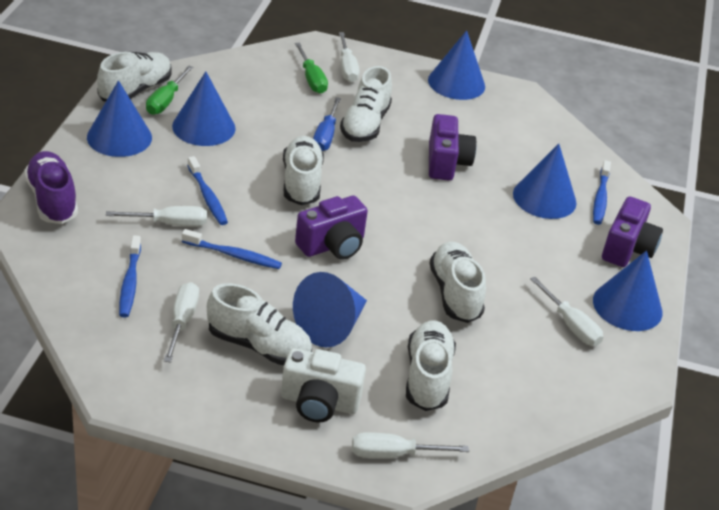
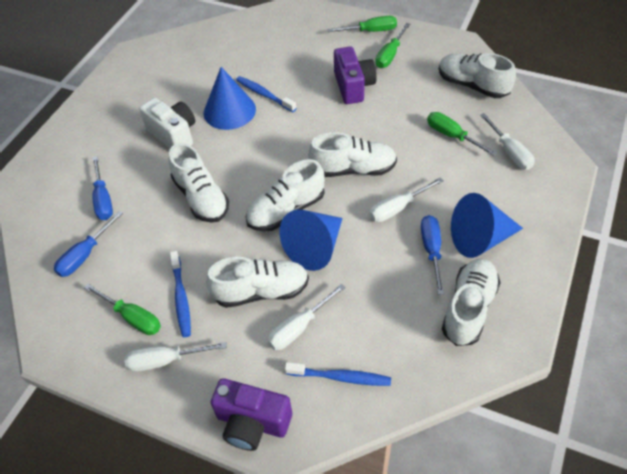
blue cone: [87,80,152,157] [172,71,236,146] [293,272,367,348] [428,30,485,100] [513,144,576,219] [593,250,662,331] = 6 -> [203,67,256,130] [280,210,342,271] [451,193,523,258] = 3
blue screwdriver: [313,97,341,151] = 1 -> [54,211,123,277] [92,156,113,220] [421,215,444,295] = 3
blue toothbrush: [119,235,141,317] [182,229,282,269] [187,156,228,225] [593,160,611,225] = 4 -> [170,251,191,337] [236,76,296,112] [285,362,391,386] = 3
green screwdriver: [146,66,193,115] [295,43,328,94] = 2 -> [84,284,161,335] [328,16,397,32] [375,23,410,68] [427,112,497,156] = 4
purple camera: [295,196,368,259] [429,114,476,181] [602,196,663,267] = 3 -> [211,378,292,451] [334,46,377,104] = 2
purple shoe: [24,151,78,224] = 1 -> none = 0
white screwdriver: [106,206,207,226] [164,282,199,363] [339,32,360,82] [352,432,469,458] [530,277,603,346] = 5 -> [124,342,227,372] [267,284,345,350] [369,177,444,222] [480,113,535,170] = 4

